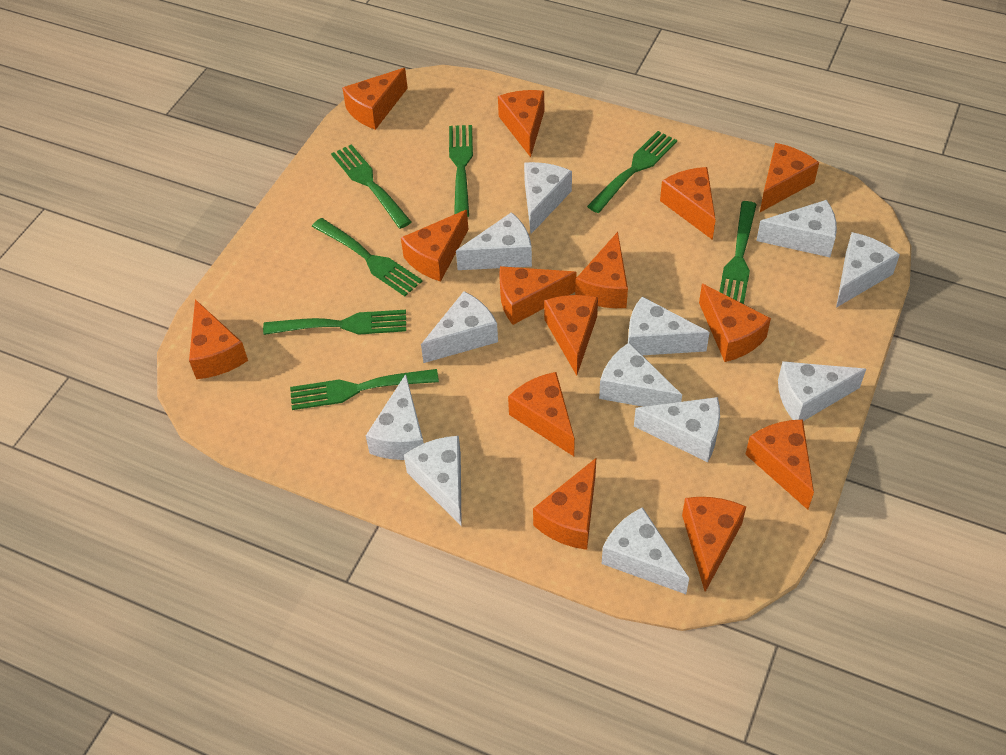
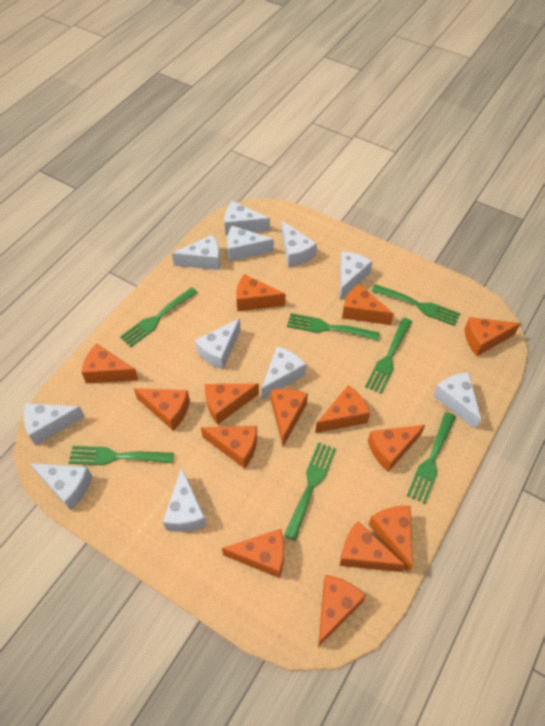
white cheese: [366,374,424,460] [404,436,462,526] [421,291,498,363] [456,212,532,270] [524,162,572,234] [599,343,682,407] [602,507,689,594] [628,296,710,355] [634,397,720,462] [756,200,837,257] [778,361,866,421] [836,232,900,308] = 12 -> [24,403,85,446] [30,463,92,510] [163,467,207,532] [172,234,220,270] [195,319,241,370] [224,201,270,235] [227,226,274,261] [261,346,306,399] [282,221,317,267] [340,252,373,300] [433,372,481,430] = 11

